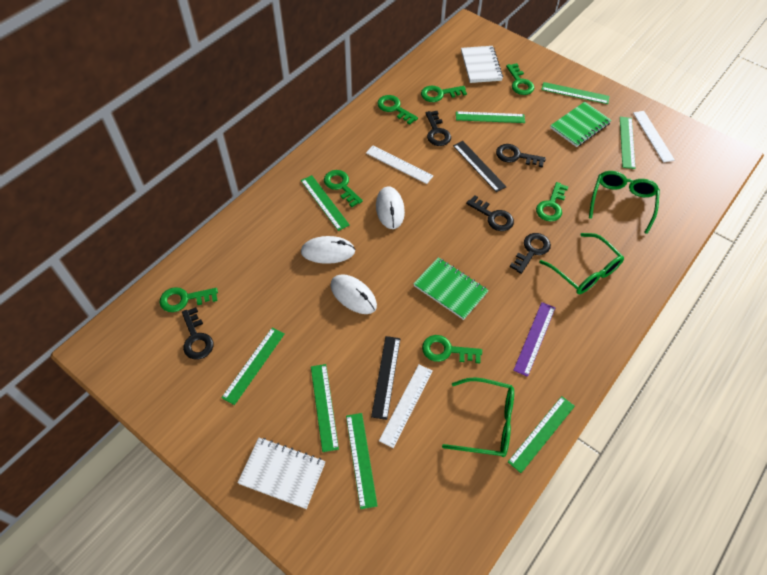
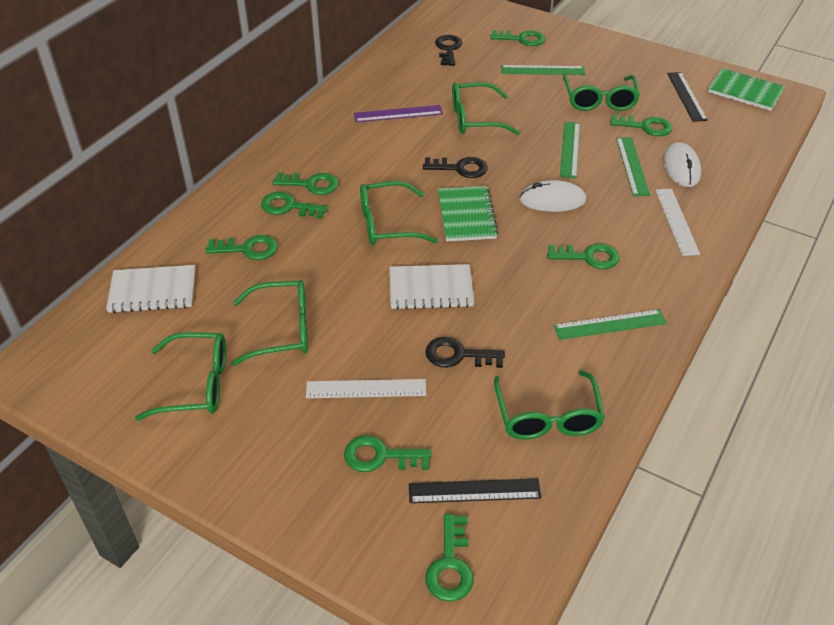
black key: [182,307,214,360] [426,111,451,146] [466,195,514,231] [496,144,546,168] [510,233,551,274] = 5 -> [423,157,488,178] [425,337,505,368] [435,35,462,66] = 3
green glasses: [442,377,514,457] [539,233,624,294] [589,171,660,234] = 3 -> [135,332,226,421] [231,280,308,366] [360,181,438,246] [452,82,520,135] [494,370,605,439] [563,75,640,111] = 6
green key: [159,287,218,312] [324,170,363,207] [377,95,418,125] [421,86,467,102] [422,335,482,363] [506,63,534,95] [536,182,569,221] = 7 -> [206,235,278,260] [261,192,328,219] [273,173,339,195] [344,435,431,472] [425,514,474,602] [491,30,545,46] [547,244,620,269] [610,114,672,136] = 8
green ruler: [221,328,285,405] [301,175,350,231] [311,364,339,452] [346,413,377,509] [456,111,525,123] [508,396,575,473] [541,82,610,104] [620,117,635,169] = 8 -> [501,65,585,75] [553,309,667,340] [560,122,580,178] [616,137,650,196] = 4
white mouse: [301,236,355,264] [330,274,377,314] [376,186,405,229] = 3 -> [520,180,586,212] [663,142,701,187] = 2
white ruler: [366,146,433,184] [379,365,433,448] [633,111,675,163] = 3 -> [306,379,426,398] [655,189,700,256] = 2

